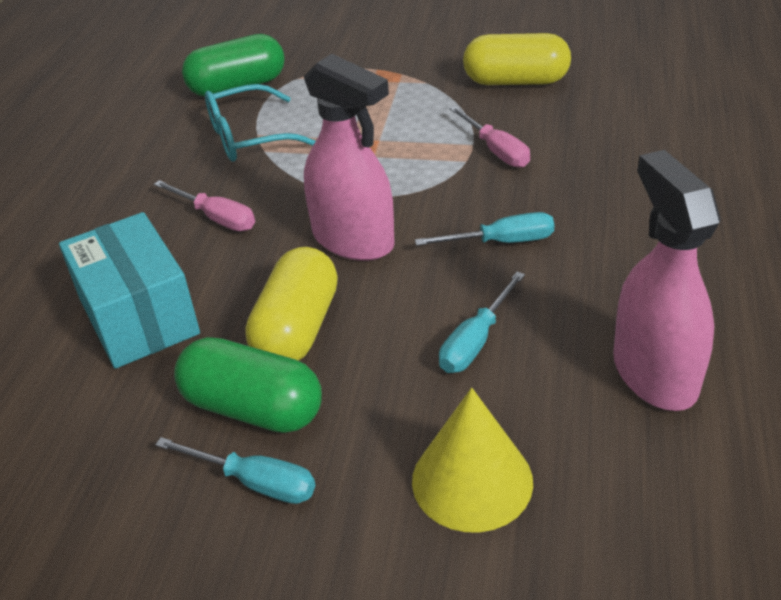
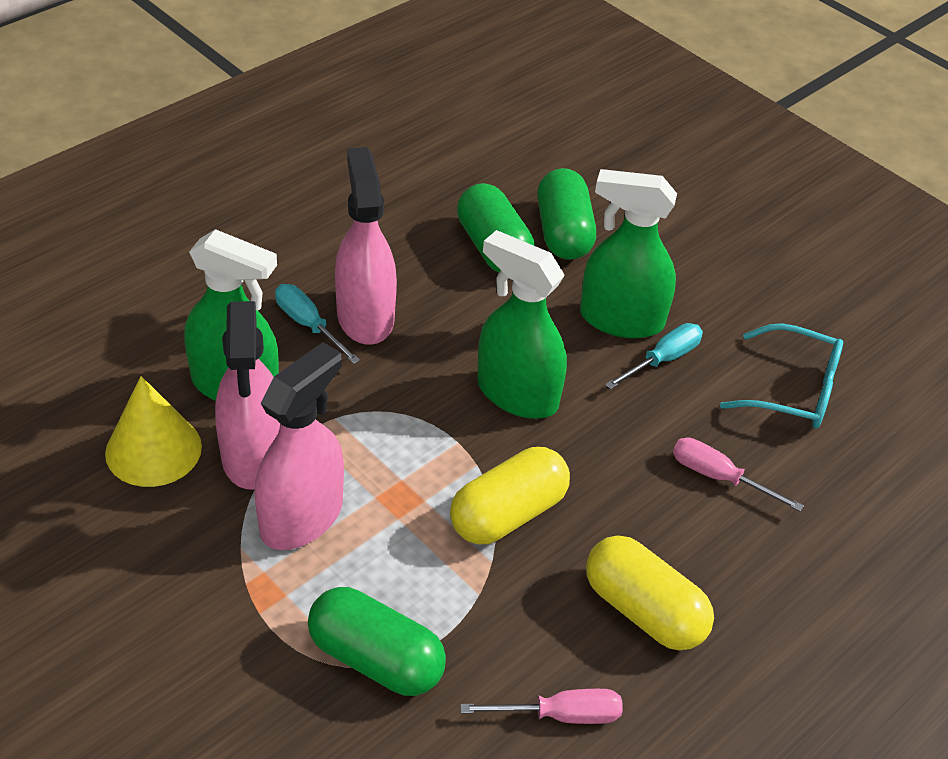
green capsule: [174,337,322,433] [182,34,285,97] = 2 -> [308,587,446,696] [457,183,535,272] [537,168,596,260] = 3
green spray bottle: none = 0 -> [184,229,279,401] [477,230,567,419] [580,169,677,338] = 3
pink spray bottle: [304,54,395,261] [613,150,721,411] = 2 -> [215,301,280,490] [255,342,344,550] [335,147,397,345] = 3
turquoise box: [59,212,200,369] = 1 -> none = 0
turquoise screwdriver: [155,437,315,504] [415,212,554,246] [439,272,525,373] = 3 -> [275,284,360,364] [605,323,703,389] = 2

